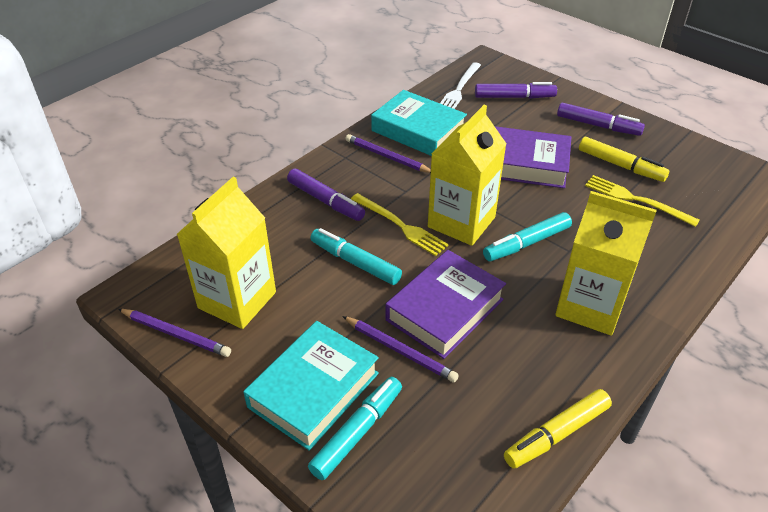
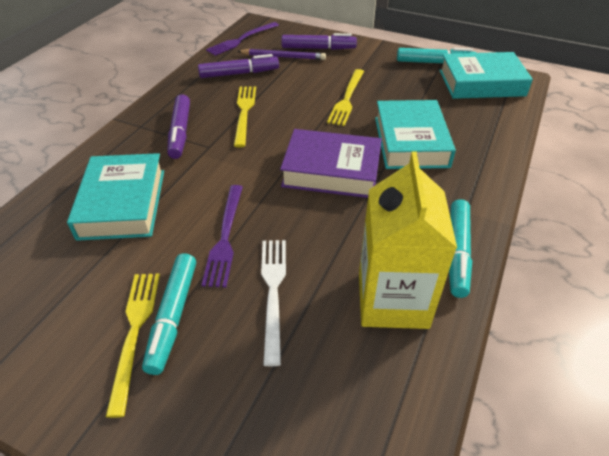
purple book: [386,250,506,359] [495,126,571,188] = 2 -> [280,129,382,198] = 1
purple fork: none = 0 -> [202,185,243,288] [206,22,279,56] = 2
purple pencil: [118,309,231,357] [342,316,459,382] [345,134,431,173] = 3 -> [237,49,326,60] = 1
turquoise book: [243,321,379,451] [371,90,467,156] = 2 -> [67,153,164,241] [375,100,456,169] [439,52,533,99] = 3
yellow carton: [177,177,276,329] [428,105,506,246] [555,191,657,336] = 3 -> [359,151,457,329] = 1
yellow fork: [351,193,449,256] [585,175,700,227] = 2 -> [106,273,160,418] [234,86,256,147] [327,69,364,126] = 3
yellow marker: [504,389,612,468] [579,137,669,182] = 2 -> none = 0

